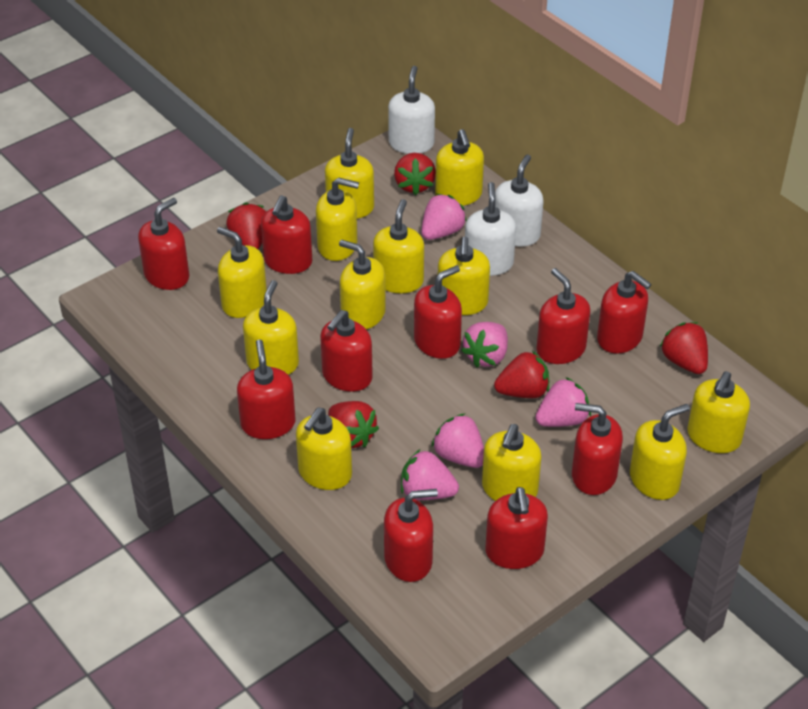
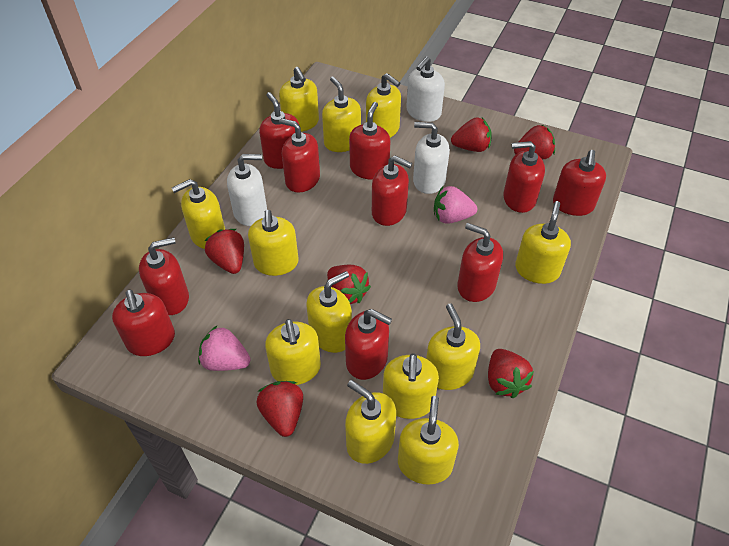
pink strawberry: [401,449,459,500] [421,194,467,240] [432,413,484,468] [461,322,508,367] [535,377,591,427] = 5 -> [198,325,251,371] [434,186,477,224] = 2
red strawberry: [226,202,266,249] [328,401,379,448] [394,153,436,195] [494,351,549,398] [660,322,708,374] = 5 -> [204,229,244,274] [256,381,303,437] [327,265,371,304] [451,117,492,152] [488,349,534,398] [514,125,555,159] = 6

